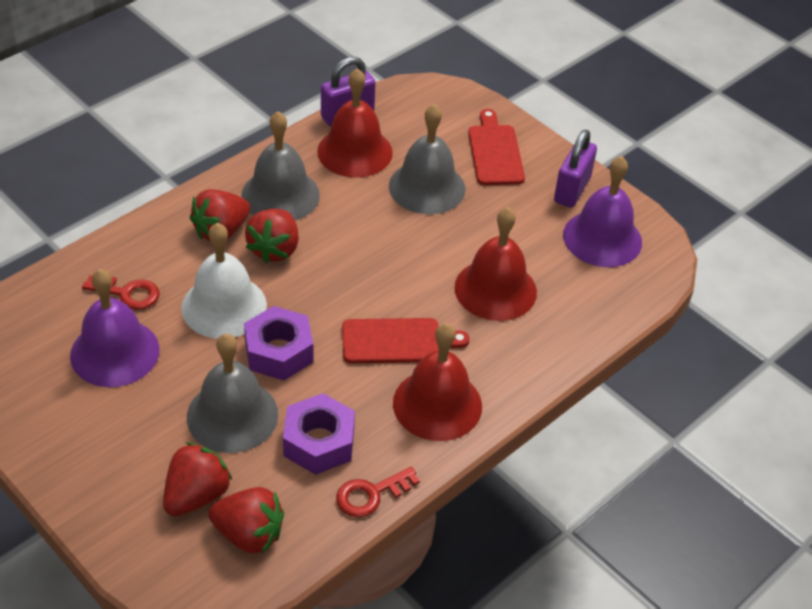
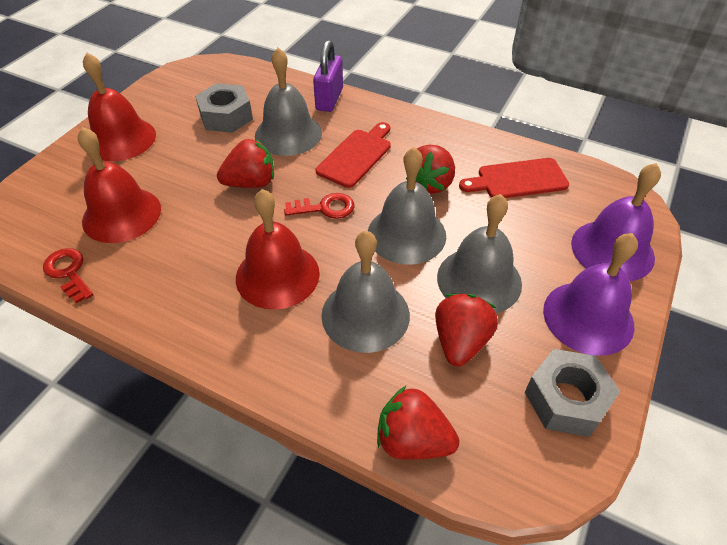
grey bell: [187,333,278,453] [241,111,320,221] [389,104,465,214] = 3 -> [255,48,322,156] [321,231,410,353] [368,147,446,265] [437,194,522,313] = 4
grey nut: none = 0 -> [195,83,253,133] [525,349,621,437] = 2
purple nut: [244,306,313,380] [283,393,355,475] = 2 -> none = 0
purple padlock: [321,57,376,126] [554,130,597,208] = 2 -> [313,40,343,112] = 1
white bell: [181,223,267,339] = 1 -> none = 0

